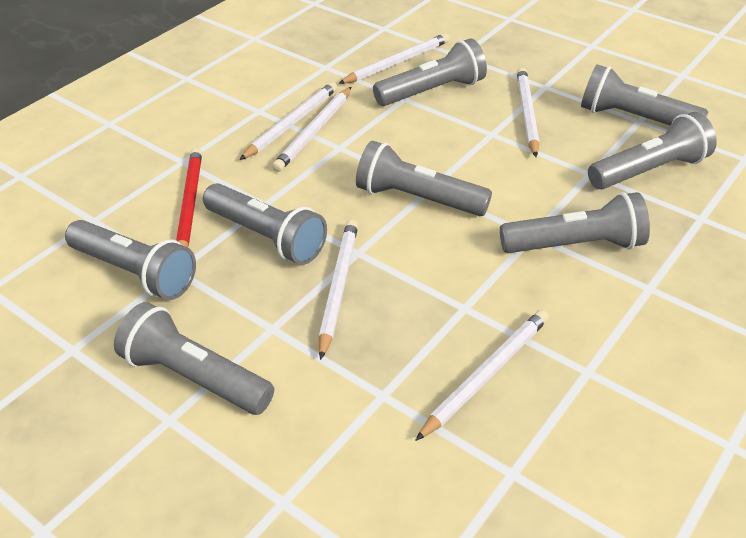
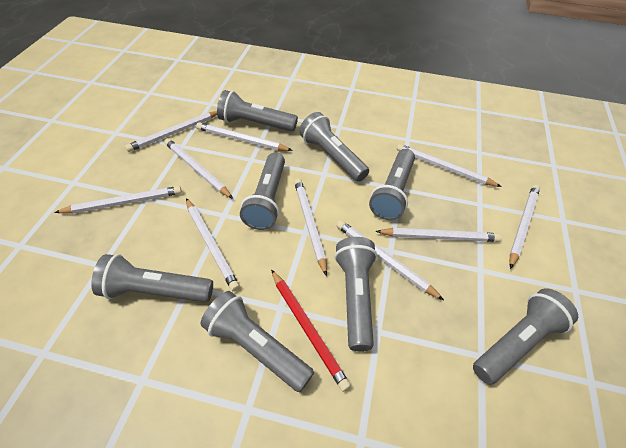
white pencil: [240,82,337,160] [272,87,351,172] [319,219,358,360] [338,33,450,84] [415,310,549,441] [517,67,539,157] = 6 -> [54,186,182,214] [125,111,217,152] [164,138,233,199] [186,198,240,292] [196,122,293,151] [294,178,327,276] [336,220,444,300] [376,228,501,242] [397,144,502,187] [509,184,540,269] = 10

